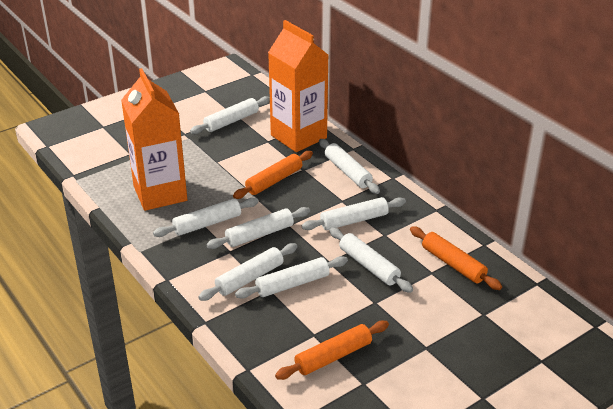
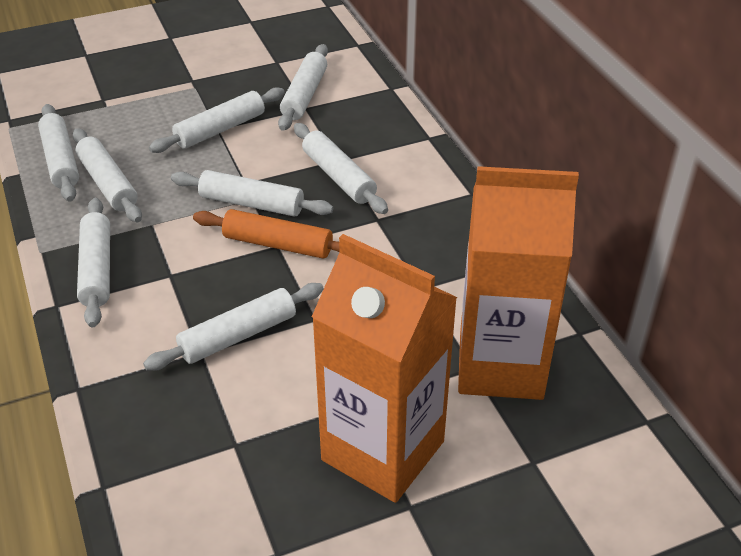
orange rolling pin: [233,151,313,199] [275,321,389,380] [410,226,502,290] = 3 -> [193,209,339,259] = 1

